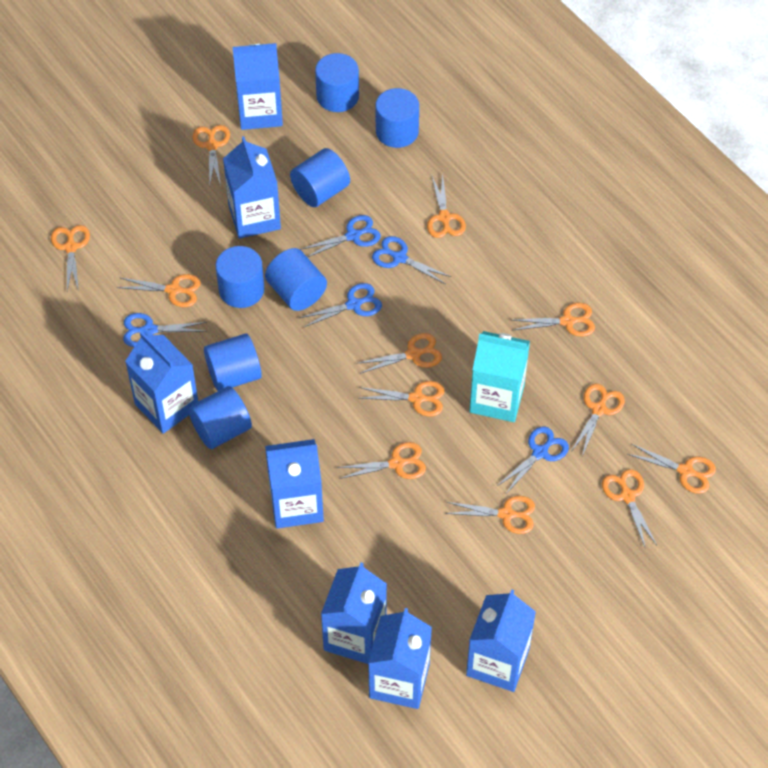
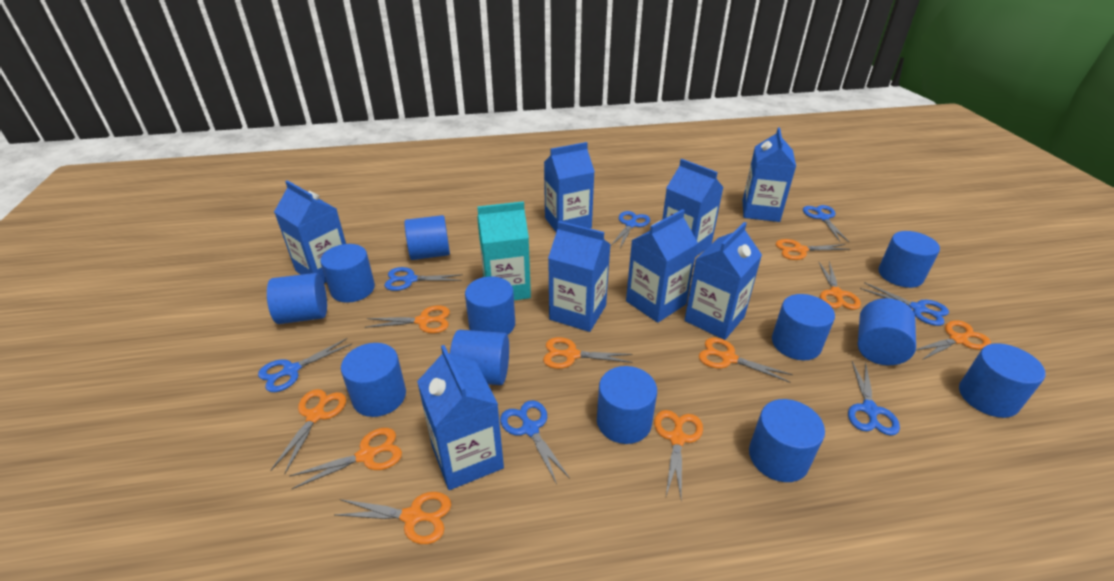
blue carton: [125,332,198,434] [223,136,281,239] [233,43,283,130] [265,439,324,529] [321,562,387,664] [368,608,432,709] [466,589,536,692] = 7 -> [274,180,346,283] [417,345,504,490] [544,142,595,232] [548,221,611,332] [626,209,698,323] [662,159,724,257] [685,222,762,340] [743,127,796,222] = 8
blue cylinder: [188,386,252,449] [204,333,262,391] [216,246,264,308] [265,248,327,311] [290,148,350,207] [315,53,359,112] [376,88,419,148] = 7 -> [267,273,327,324] [320,244,375,303] [341,343,406,417] [404,215,450,260] [450,330,509,385] [465,276,515,335] [597,366,657,444] [749,399,825,482] [772,294,835,360] [858,298,916,365] [879,231,940,288] [959,343,1046,418] = 12
blue scissors: [123,313,207,347] [299,283,382,328] [300,215,381,257] [372,236,451,284] [496,426,569,494] = 5 -> [258,338,352,392] [384,267,463,291] [500,400,570,484] [611,211,650,248] [803,205,849,242] [848,361,900,436] [860,282,949,326] = 7
orange scissors: [51,225,90,291] [117,274,201,307] [192,125,230,186] [337,442,426,479] [358,333,442,373] [359,381,444,416] [427,174,466,238] [445,496,535,534] [512,303,595,336] [572,384,625,456] [602,469,657,547] [627,444,716,494] = 12 -> [270,389,346,473] [289,428,402,489] [334,492,451,544] [365,306,450,333] [543,337,633,369] [654,410,703,498] [699,337,793,383] [776,239,850,260] [818,261,861,310] [916,320,991,360] = 10

